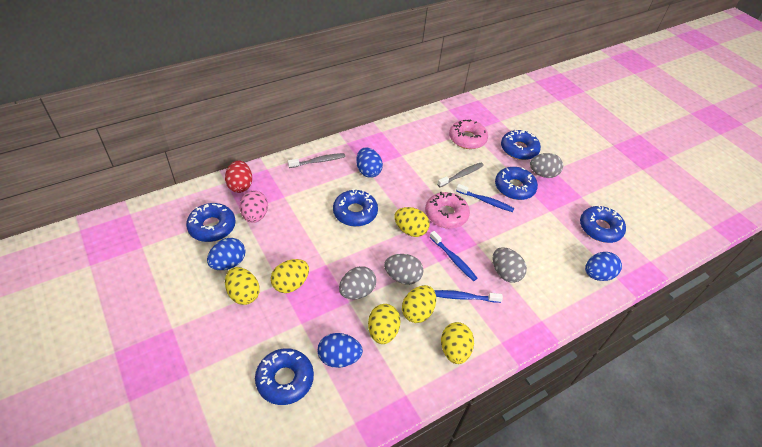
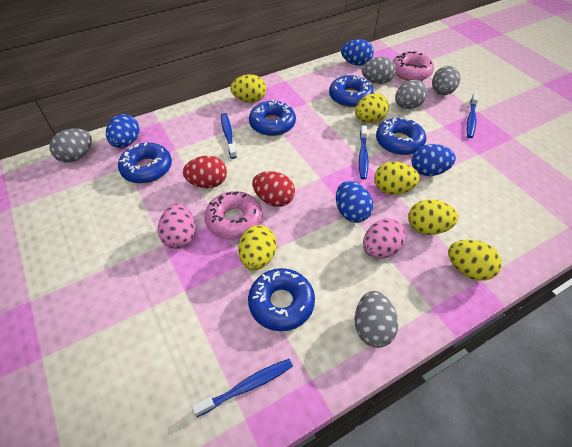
blue donut: [186,203,236,242] [255,348,314,405] [333,189,378,227] [495,167,538,200] [501,129,541,160] [580,205,626,243] = 6 -> [118,142,172,183] [248,268,315,331] [249,99,296,136] [329,75,374,107] [376,118,426,155] = 5
blue toothbrush: [430,231,477,281] [434,290,503,303] [456,184,514,212] = 3 -> [192,359,293,417] [221,113,237,159] [359,125,369,179] [467,93,479,138] = 4
grey egg: [339,266,376,299] [384,254,423,285] [492,247,527,283] [530,153,563,178] = 4 -> [49,128,92,163] [355,291,398,348] [362,57,396,84] [395,80,427,109] [432,66,460,95] = 5
grey toothbrush: [288,153,345,168] [437,163,484,187] = 2 -> none = 0
pink egg: [240,191,268,223] = 1 -> [158,204,195,249] [363,219,406,258] = 2
red egg: [225,160,252,193] = 1 -> [183,156,227,188] [252,171,295,207] = 2

